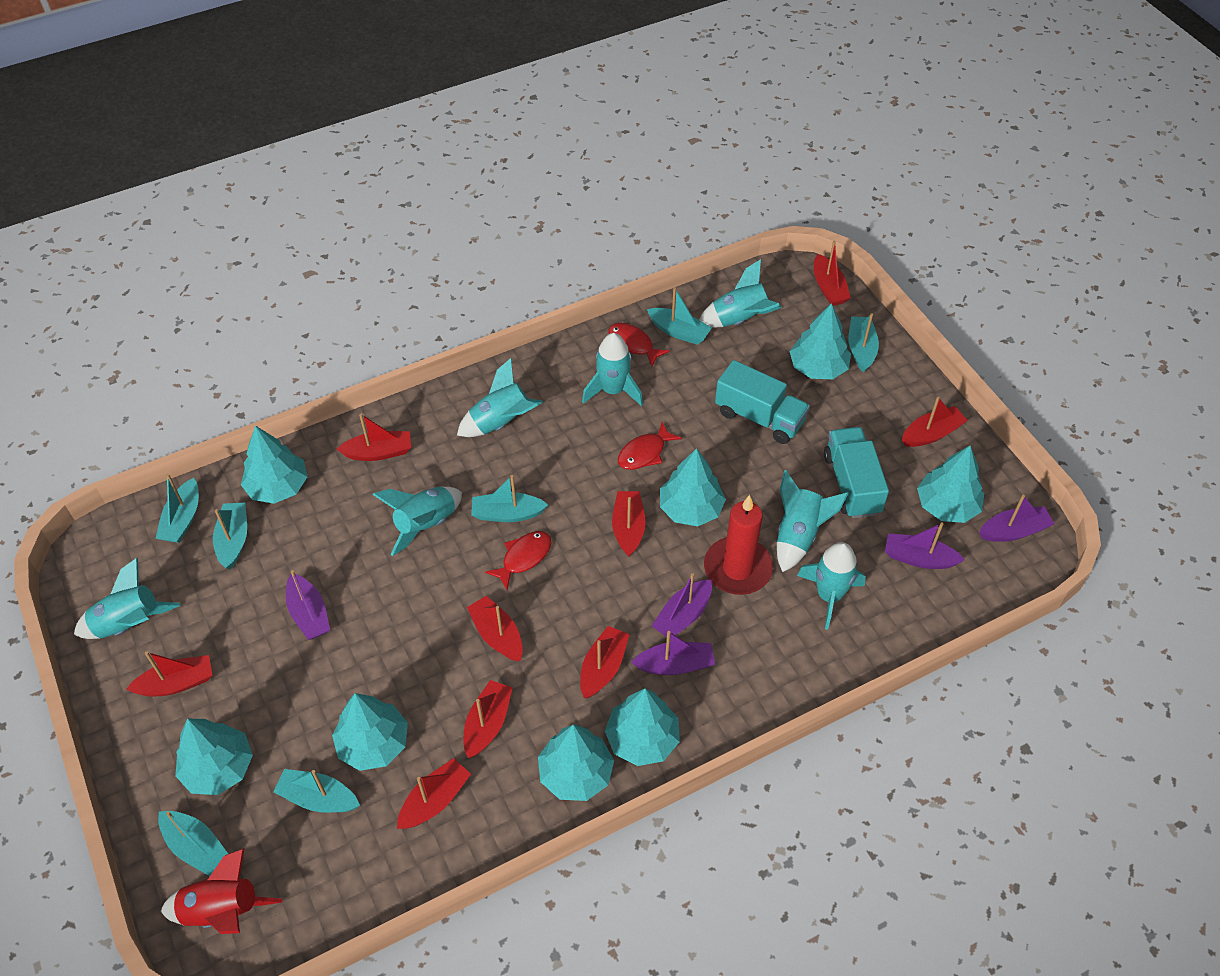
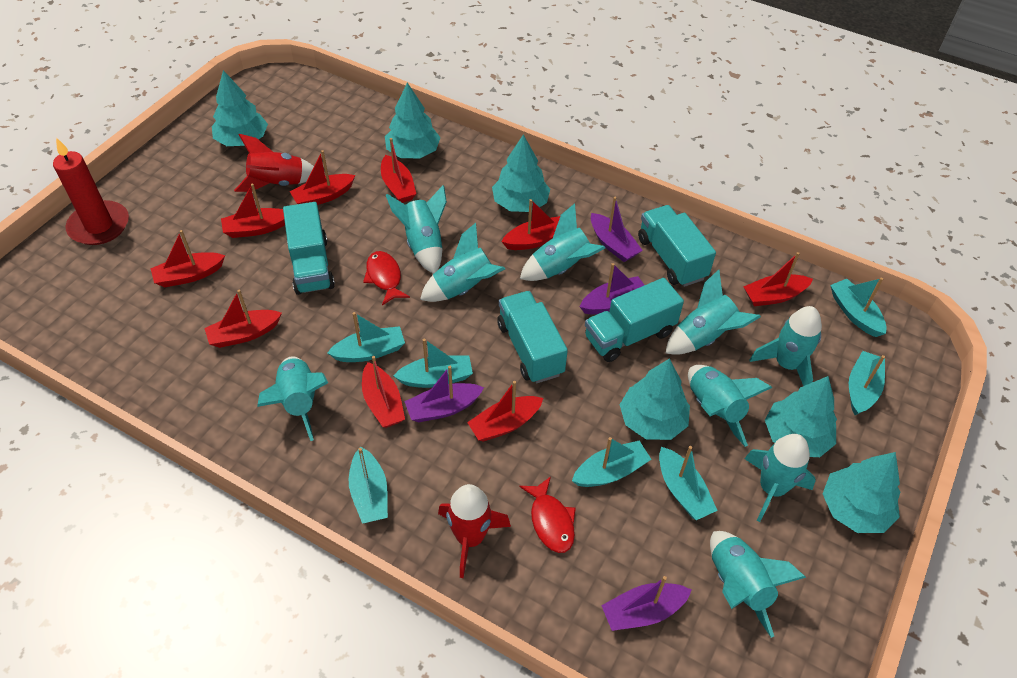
purple boat: [286,570,330,640] [631,631,715,675] [652,573,712,639] [885,523,965,569] [979,495,1054,542] = 5 -> [404,366,484,422] [580,263,644,315] [591,197,643,262] [601,576,692,631] = 4
red fish: [485,531,552,590] [609,323,670,367] [618,422,682,470] = 3 -> [363,251,410,305] [519,476,576,553] = 2
red rocket: [161,848,282,934] = 1 -> [234,134,314,192] [438,484,511,578] = 2
turquoise rocket: [74,558,181,639] [373,487,462,556] [457,358,543,437] [582,333,643,406] [699,259,782,328] [777,470,849,572] [797,542,866,630] = 7 -> [257,356,328,441] [386,185,447,274] [420,223,505,302] [520,203,605,281] [665,269,761,355] [688,365,772,447] [710,531,806,638] [744,434,816,522] [750,306,822,386] = 9
turquoise tree: [175,719,253,795] [241,426,308,504] [332,693,408,771] [538,725,614,801] [605,688,680,766] [660,448,726,526] [789,303,851,379] [917,445,984,523] = 8 -> [212,70,268,146] [385,82,441,158] [492,134,550,212] [619,358,690,440] [765,376,837,457] [822,452,900,533] = 6
turquoise truck: [715,360,810,444] [824,427,889,518] = 2 -> [283,202,335,295] [497,291,568,383] [585,278,684,362] [638,205,716,287] = 4

